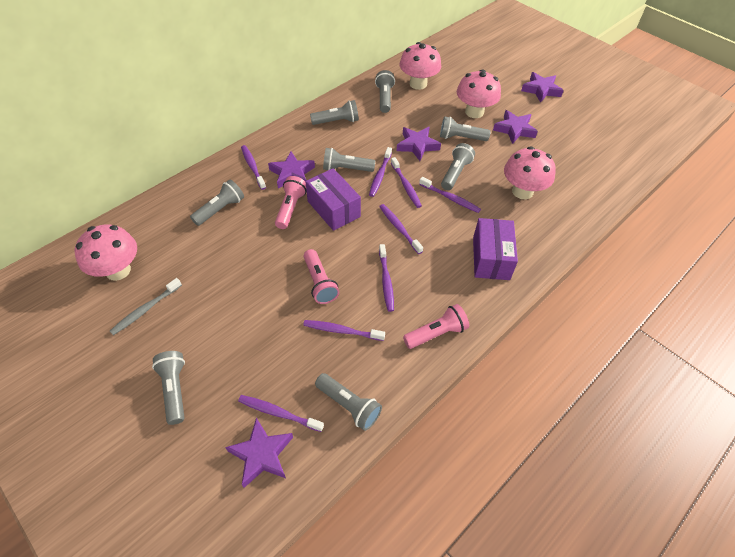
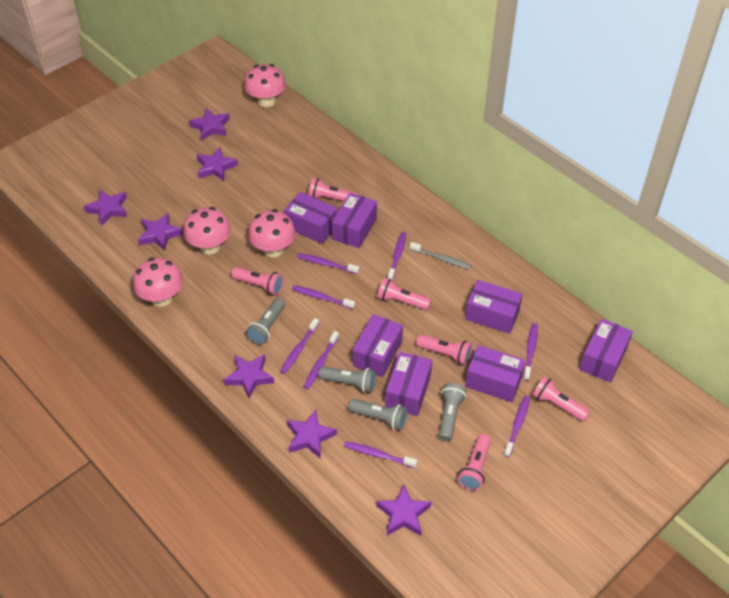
grey flashlight: [152,351,185,425] [190,180,244,226] [310,100,359,125] [315,373,382,431] [323,148,375,172] [375,70,395,113] [440,116,491,141] [441,143,475,190] = 8 -> [246,298,285,345] [319,366,376,393] [349,399,407,430] [439,383,467,441] = 4
pink flashlight: [275,176,306,229] [304,249,339,304] [403,304,469,349] = 3 -> [231,267,284,295] [308,178,358,201] [377,278,431,310] [416,334,472,365] [458,434,491,491] [532,376,590,421] = 6
purple box: [305,168,361,231] [473,218,518,280] = 2 -> [284,192,337,244] [332,193,377,248] [353,314,403,377] [385,352,432,416] [465,280,523,334] [465,345,526,402] [580,319,633,383] = 7
purple star: [225,417,293,488] [268,151,315,188] [397,127,441,161] [493,110,538,144] [521,72,564,103] = 5 -> [84,190,127,226] [138,213,183,251] [189,108,230,141] [197,147,238,181] [224,354,274,398] [287,410,337,458] [376,484,431,536] = 7

